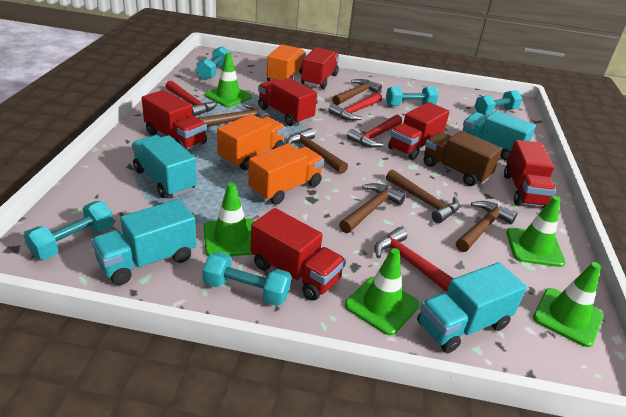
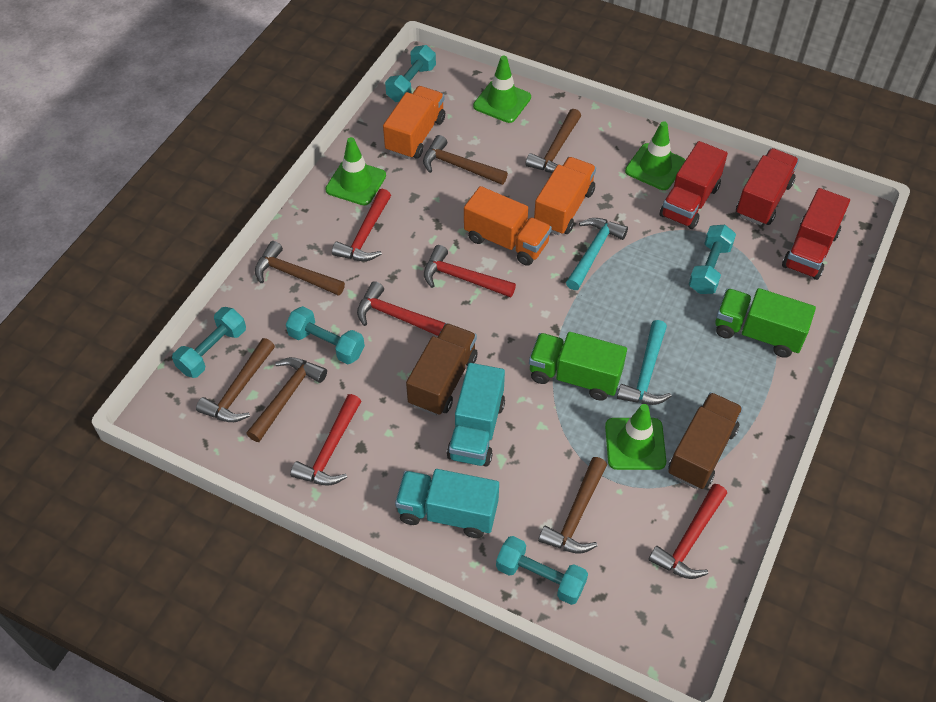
brown truck: [424,131,502,186] = 1 -> [406,323,477,416] [668,392,743,489] = 2
green traffic cone: [204,183,255,256] [205,53,252,107] [345,248,420,335] [506,196,566,267] [533,262,603,347] = 5 -> [325,137,386,205] [473,56,531,123] [605,404,666,470] [625,121,685,190] = 4
green truck: none = 0 -> [529,332,627,401] [715,288,816,358] = 2
red hammer: [165,81,217,116] [328,92,382,121] [347,115,402,148] [374,227,454,292] = 4 -> [290,394,361,485] [332,189,391,261] [357,281,445,336] [424,245,516,298] [649,484,727,579] = 5
red truck: [142,90,207,149] [251,208,346,300] [258,78,317,126] [301,47,339,89] [388,102,450,160] [504,140,556,208] = 6 -> [660,141,728,229] [736,148,799,226] [782,188,850,280] = 3
turquoise hammer: none = 0 -> [566,218,628,290] [617,320,672,405] = 2
turquoise truck: [91,199,196,285] [132,135,197,198] [417,262,527,353] [462,110,536,161] = 4 -> [395,469,499,538] [447,363,505,467] = 2

